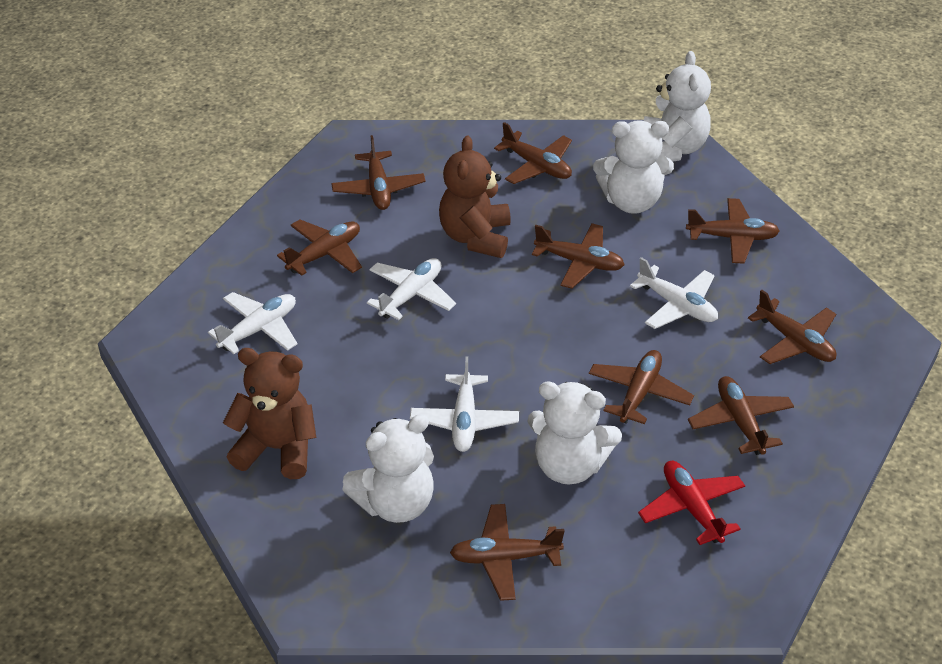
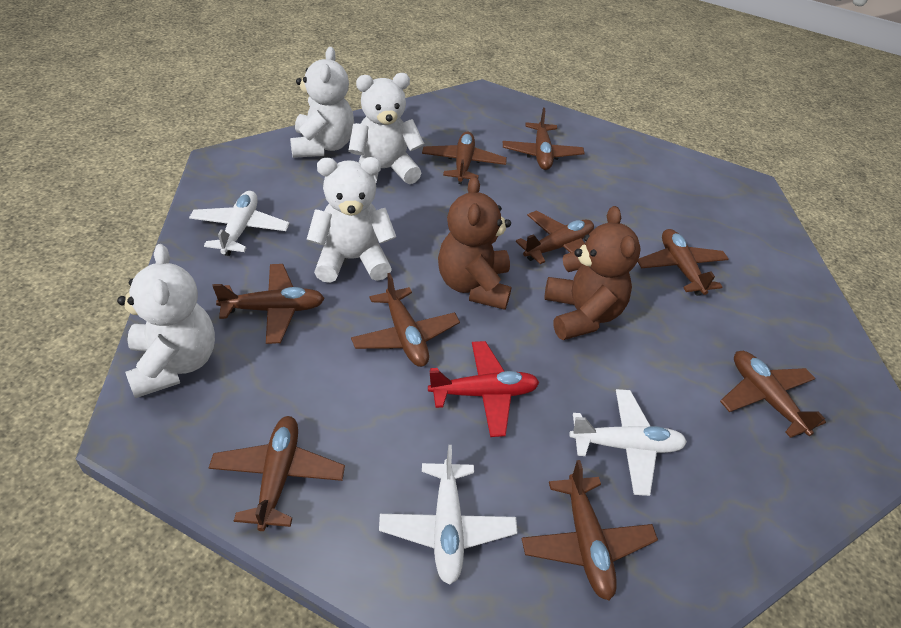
white plane: [208,292,297,354] [367,258,456,320] [410,357,519,452] [630,257,718,329] = 4 -> [189,191,290,256] [379,445,518,585] [569,389,687,496] = 3

